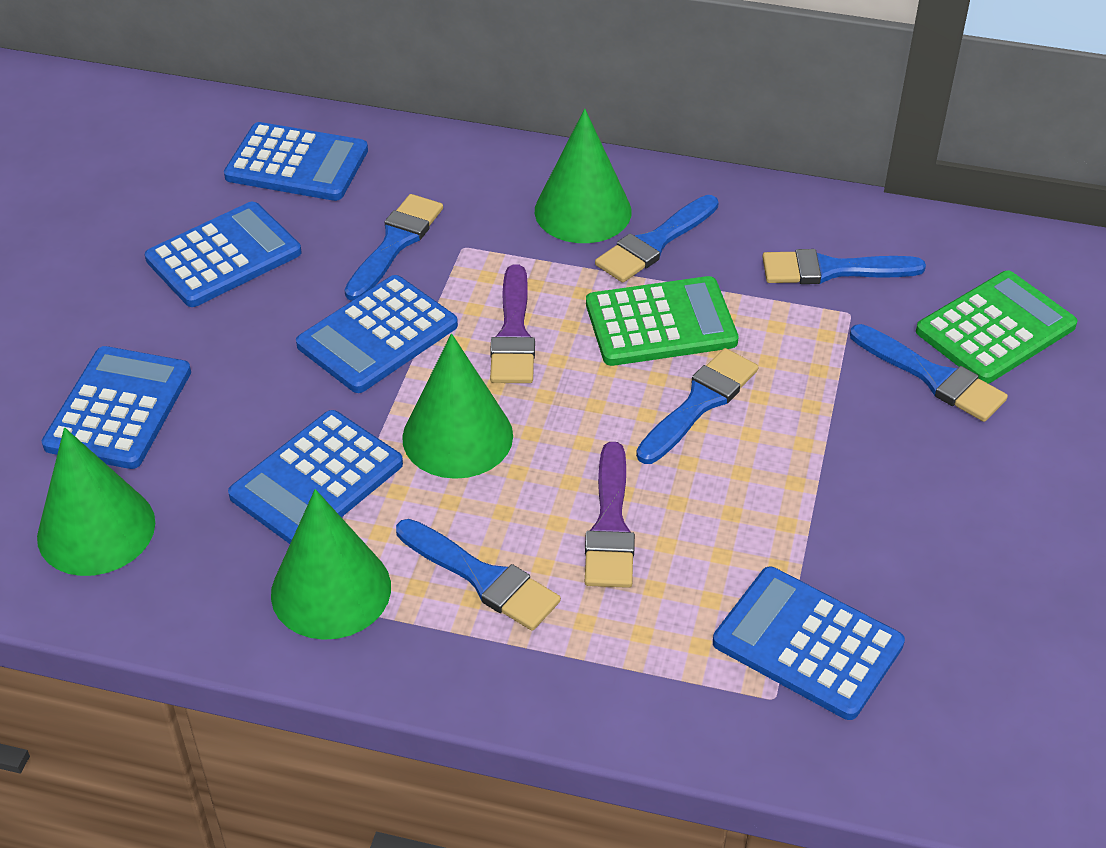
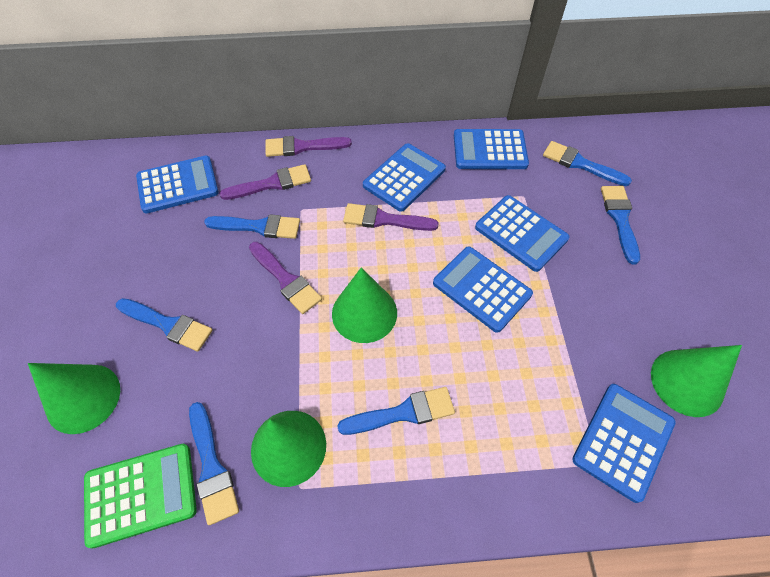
green calculator: [586,276,739,366] [916,271,1078,384] = 2 -> [84,444,197,549] = 1
purple brush: [490,264,535,383] [585,442,635,588] = 2 -> [219,164,311,200] [249,242,322,314] [265,136,352,157] [343,203,439,231] = 4

